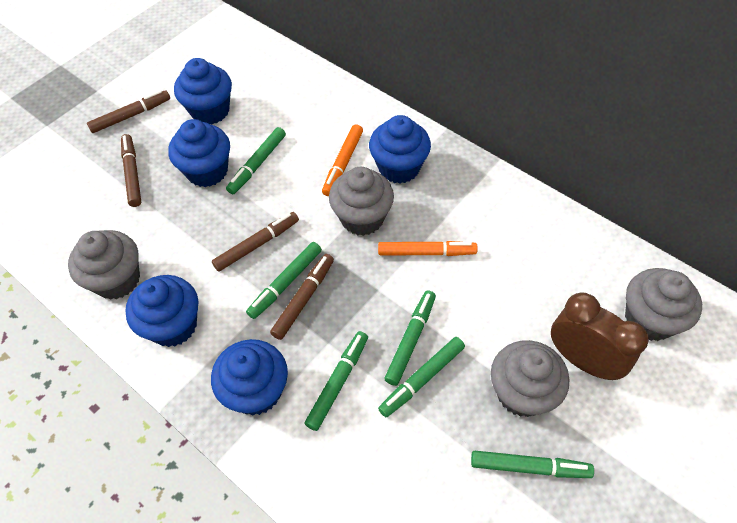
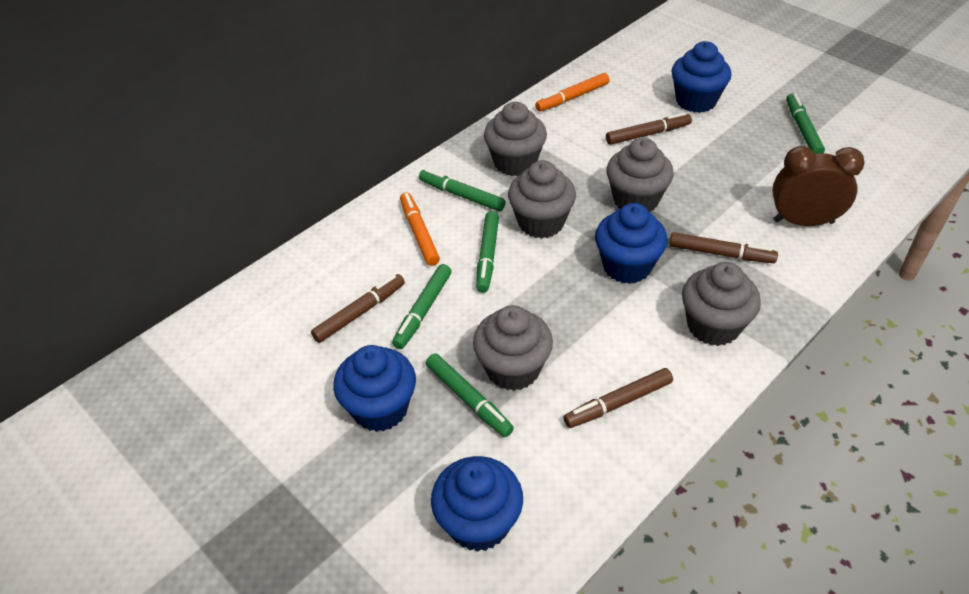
blue cupcake: [125,275,198,347] [168,119,230,187] [174,58,232,125] [211,339,288,415] [369,115,431,184] = 5 -> [333,345,416,432] [431,456,523,552] [595,203,667,284] [672,41,731,113] = 4
green marker: [226,127,286,194] [246,242,322,319] [304,331,368,431] [378,337,465,417] [384,290,436,386] [471,451,594,478] = 6 -> [392,264,452,349] [419,169,506,211] [426,353,514,437] [476,211,499,293] [786,93,825,154] = 5
grey cupcake: [68,230,140,300] [329,167,394,236] [491,340,569,417] [625,268,702,341] = 4 -> [473,305,553,391] [484,102,547,176] [508,160,576,239] [607,138,674,212] [682,262,761,346] = 5

